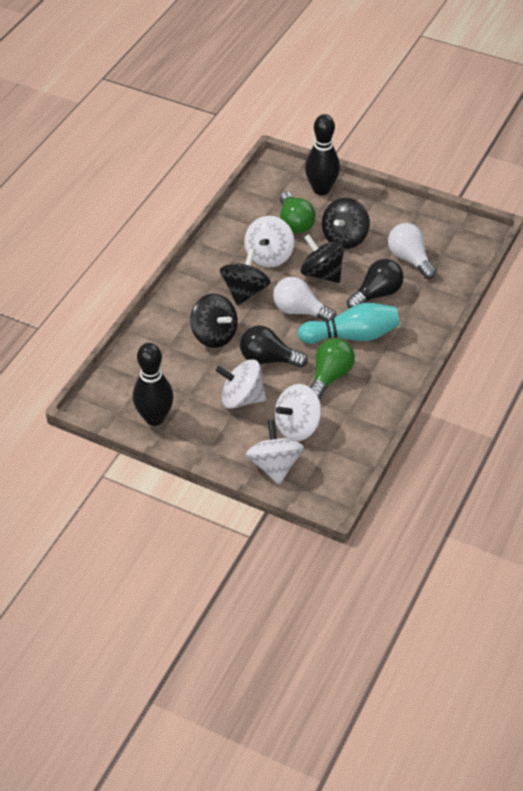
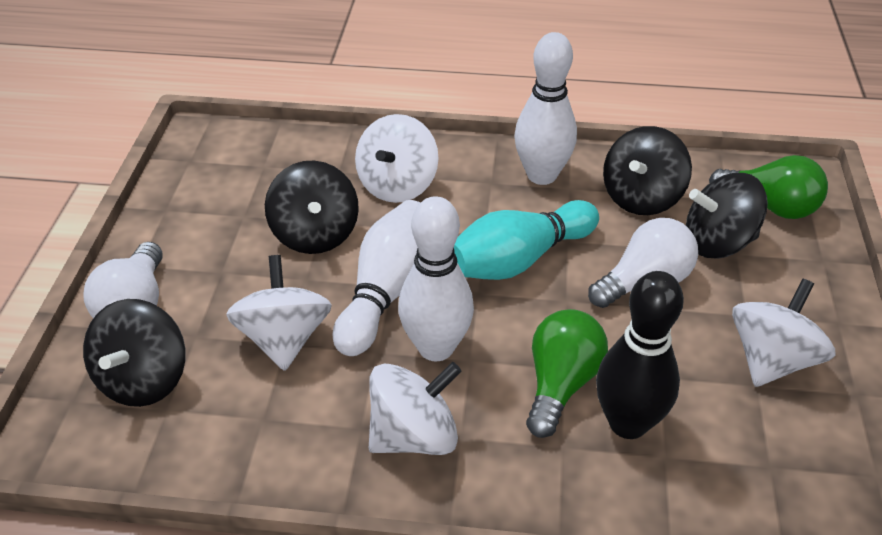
black bowling pin: [133,343,174,426] [305,114,340,195] = 2 -> [596,271,684,439] = 1
black light bulb: [240,326,308,368] [347,259,404,309] = 2 -> none = 0
white bowling pin: none = 0 -> [333,200,420,356] [398,196,474,361] [514,32,577,185] = 3

